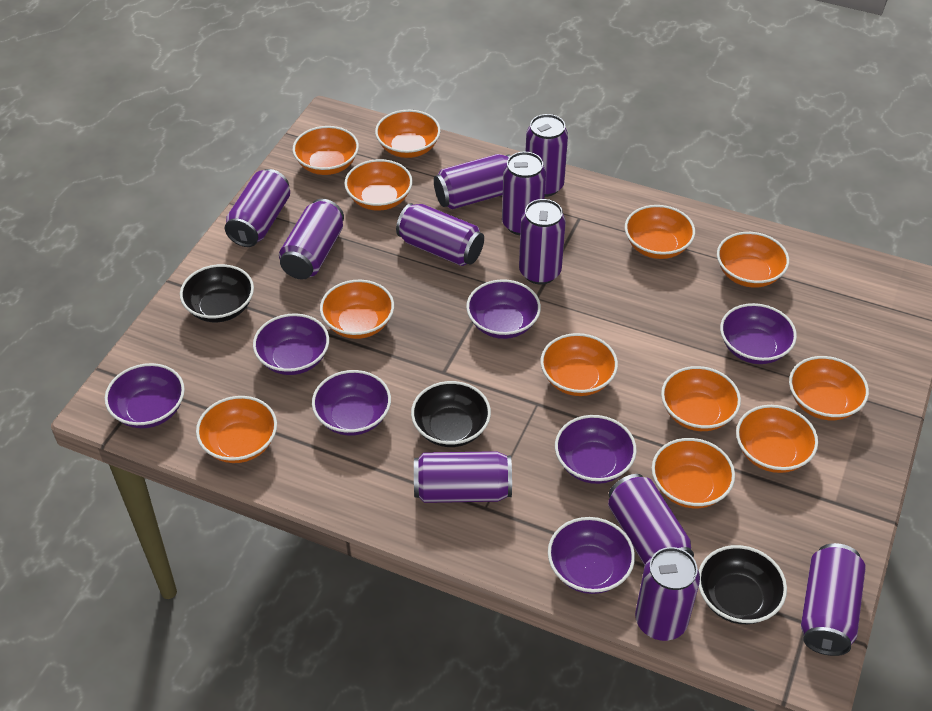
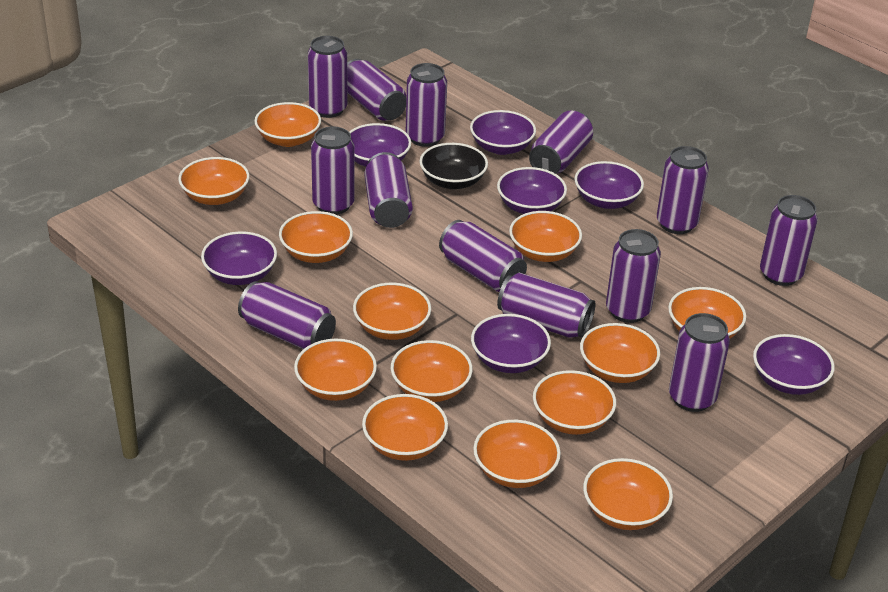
black bowl: [180,264,254,322] [411,381,491,447] [699,545,787,624] = 3 -> [420,143,488,189] = 1
orange bowl: [196,396,277,463] [292,126,359,175] [320,280,394,339] [344,159,413,211] [375,110,441,158] [541,333,618,396] [625,205,695,259] [652,438,735,508] [661,366,741,431] [717,232,789,288] [736,405,818,473] [789,356,869,420] = 12 -> [178,157,249,205] [254,102,321,147] [279,211,353,263] [294,339,377,401] [353,283,431,340] [362,394,448,461] [391,340,473,402] [473,420,561,488] [509,211,582,262] [533,370,616,435] [580,323,660,383] [583,458,673,530] [668,287,746,338] = 13
purple can: [225,169,290,247] [279,199,344,280] [396,203,484,266] [414,451,512,503] [434,154,511,209] [502,152,546,235] [519,199,566,284] [525,114,568,197] [608,474,694,565] [635,547,700,641] [801,543,866,656] = 11 -> [238,281,336,349] [308,36,348,118] [311,127,355,215] [347,59,406,121] [364,152,413,228] [406,63,447,147] [439,220,527,292] [497,273,596,338] [529,110,593,174] [606,229,661,323] [657,146,709,234] [669,313,730,412] [760,195,818,286] = 13

